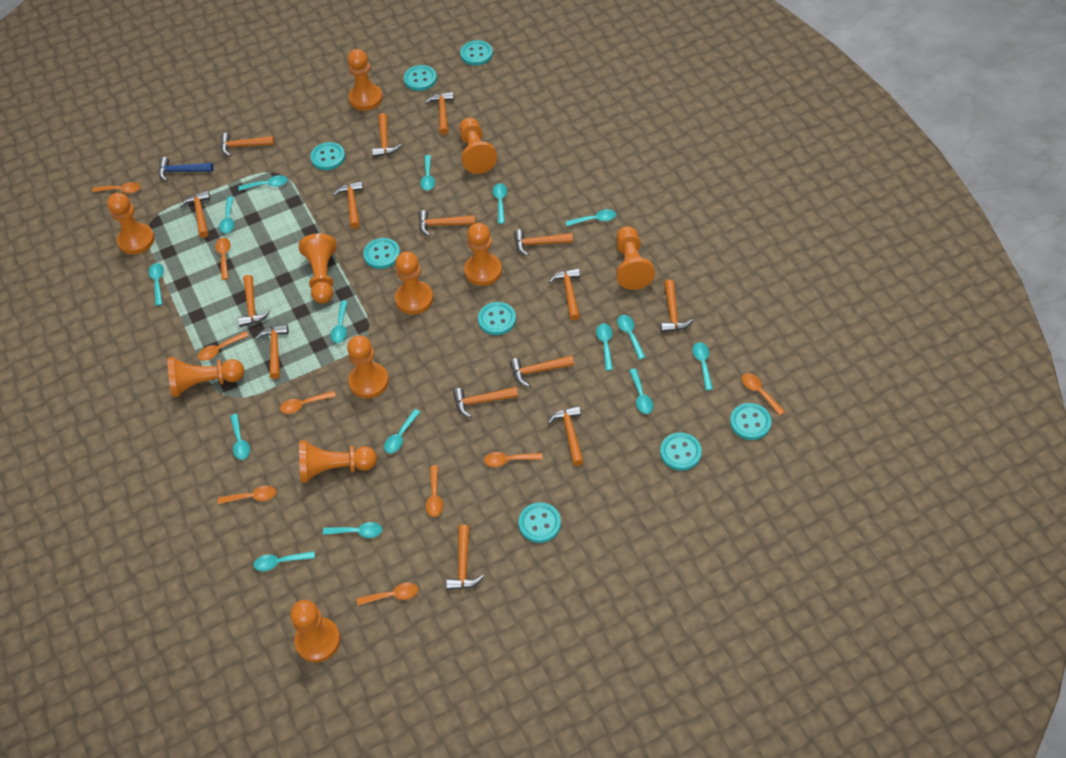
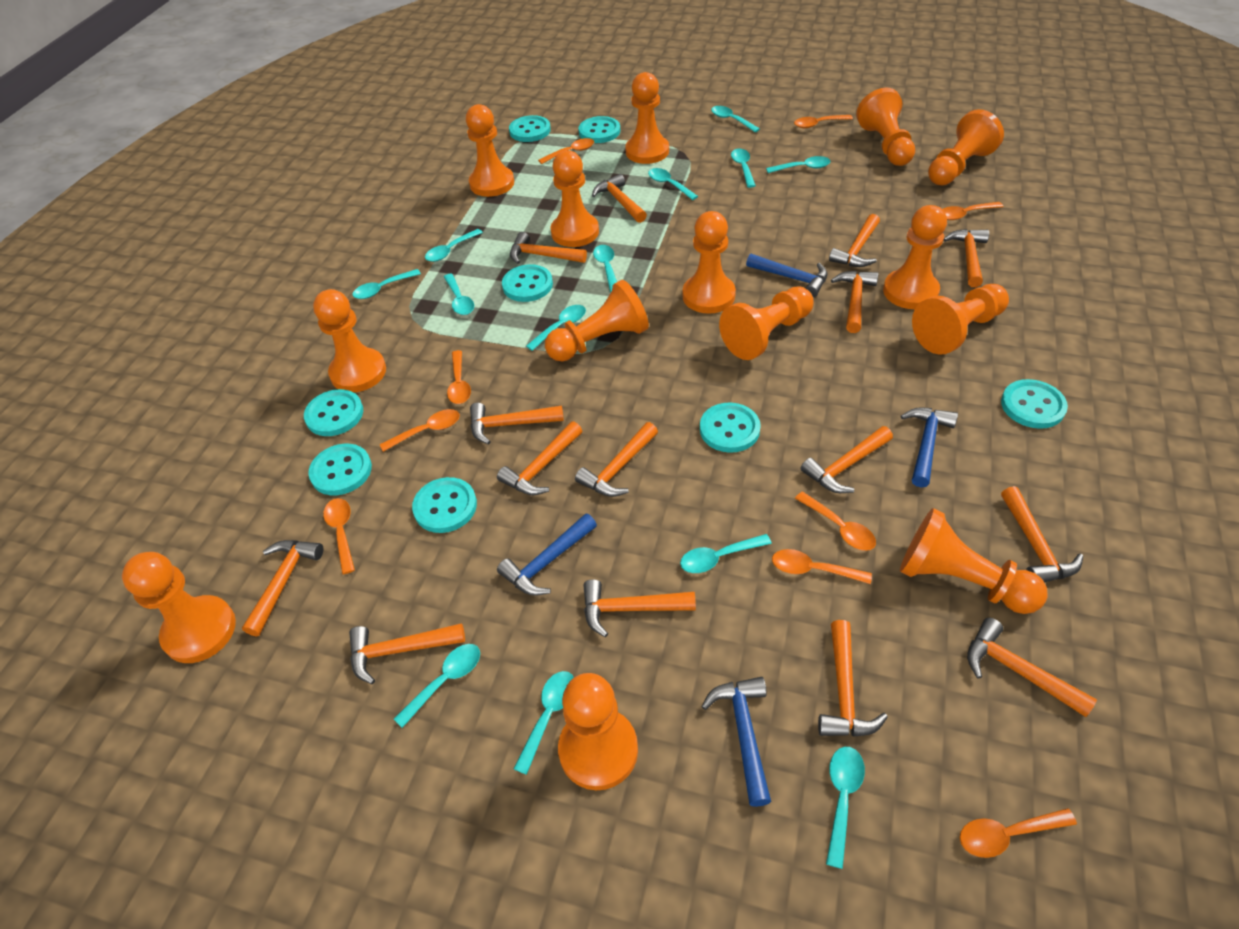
blue hammer: [158,157,213,182] = 1 -> [497,513,597,595] [701,677,771,807] [746,254,827,297] [900,407,958,488] = 4
orange pawn: [107,193,155,255] [167,357,244,397] [290,600,340,662] [299,233,337,304] [299,440,377,483] [347,49,383,111] [347,335,389,398] [395,251,433,315] [459,118,497,174] [464,223,502,286] [616,226,655,290] = 11 -> [122,552,236,663] [313,289,386,392] [466,104,514,197] [545,280,649,361] [550,150,599,247] [558,673,638,790] [625,72,669,164] [683,211,736,314] [719,286,814,360] [856,88,915,166] [883,205,947,309] [900,508,1048,614] [912,284,1009,355] [928,109,1004,185] = 14
turquoise spoon: [148,263,164,306] [219,196,234,233] [230,414,250,460] [238,175,288,191] [253,551,315,571] [323,522,382,538] [331,300,348,343] [384,409,420,453] [420,155,435,190] [492,183,507,224] [565,209,616,226] [596,323,613,371] [617,315,645,360] [629,368,653,414] [692,342,713,390] = 15 -> [352,269,421,299] [394,644,480,728] [425,229,483,262] [444,274,474,315] [514,671,574,775] [526,305,586,351] [593,245,617,292] [648,168,698,200] [680,534,772,573] [711,106,760,132] [731,149,756,188] [766,156,831,173] [826,747,865,869] = 13

